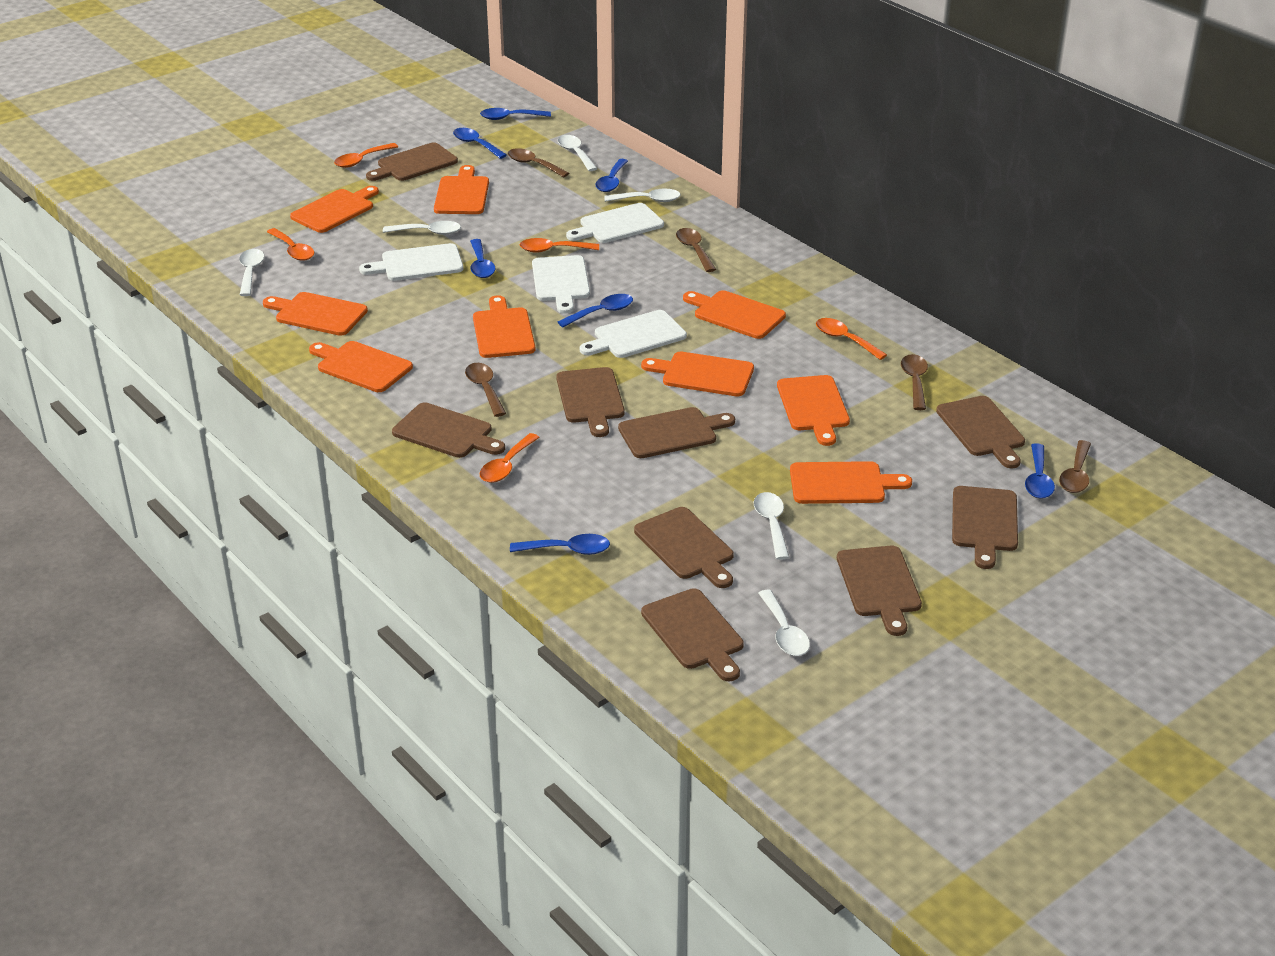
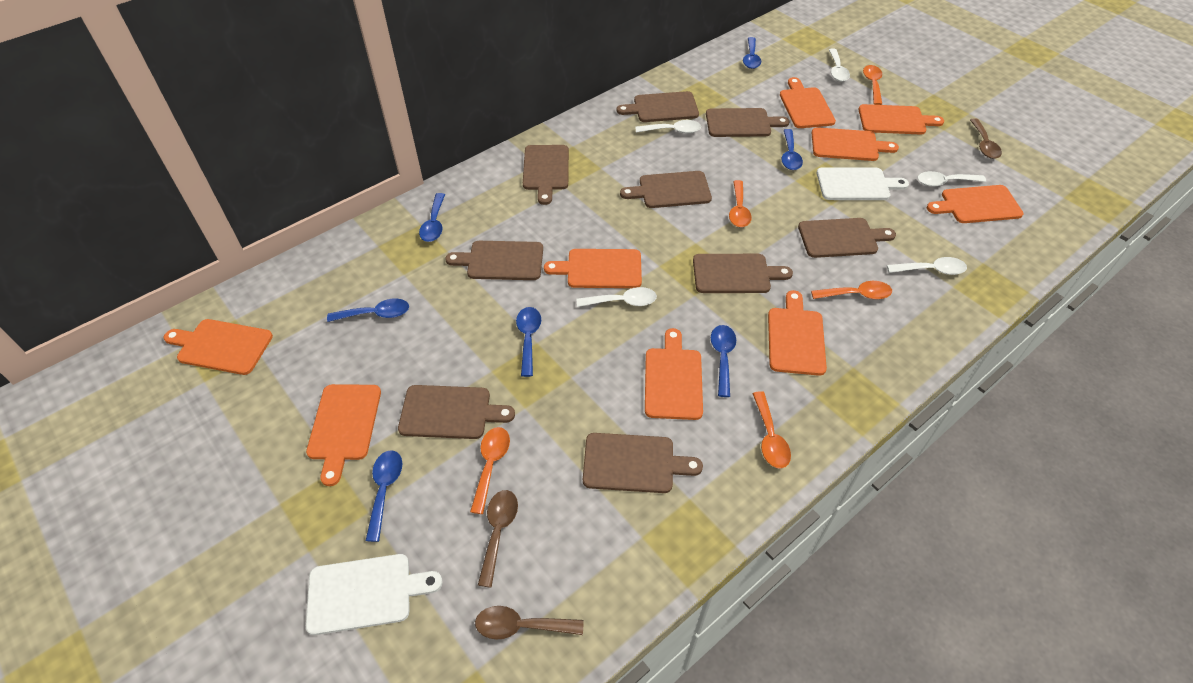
brown spoon: [465,363,506,417] [508,148,569,178] [676,228,716,272] [901,354,928,410] [1059,440,1091,493] = 5 -> [475,606,584,640] [478,490,518,588] [970,118,1002,159] = 3
white cutting board: [359,243,464,281] [532,255,590,314] [566,203,664,243] [580,310,687,358] = 4 -> [306,554,443,635] [817,167,909,200] = 2
white spoon: [239,249,264,296] [383,221,461,235] [558,135,598,171] [604,189,681,202] [754,492,789,560] [758,590,810,656] = 6 -> [577,287,657,307] [635,120,701,133] [829,48,850,82] [887,257,967,275] [917,171,986,187] = 5

